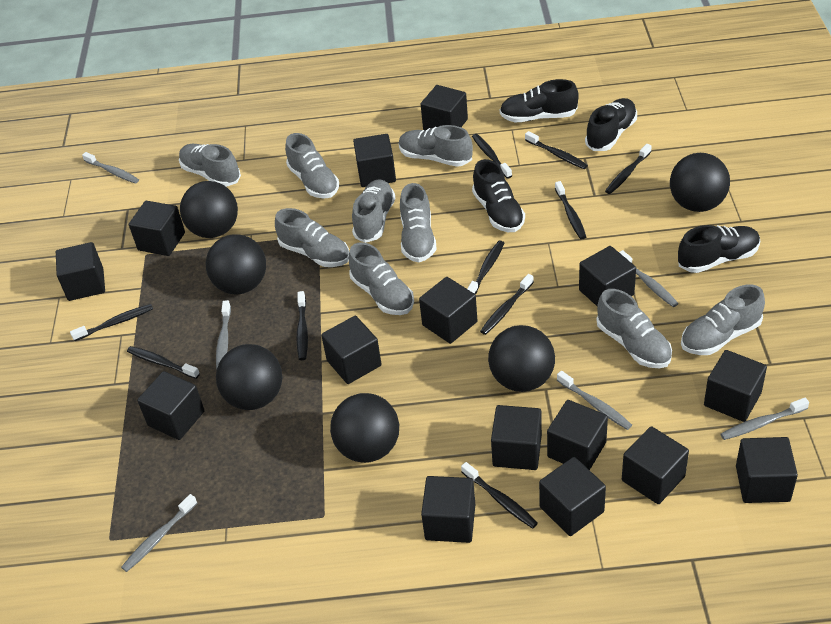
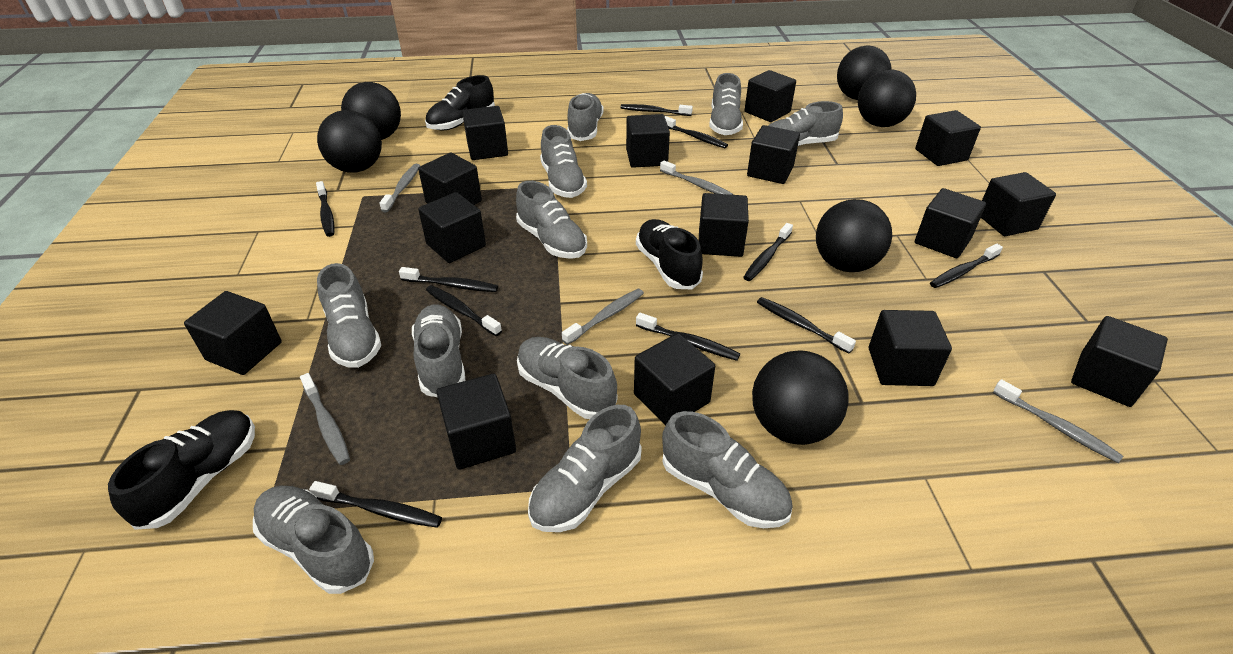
black shoe: [472,159,525,232] [500,79,579,122] [585,98,637,151] [678,225,760,273] = 4 -> [108,410,255,530] [425,75,495,131] [636,219,703,289] = 3
grey shoe: [179,144,241,187] [275,208,349,267] [285,133,339,199] [349,242,414,315] [352,179,395,243] [399,125,473,167] [400,183,437,262] [597,289,672,368] [681,284,765,355] = 9 -> [253,486,374,594] [317,263,381,368] [412,304,465,397] [516,181,587,259] [517,337,617,419] [528,405,642,532] [540,125,587,198] [567,93,604,141] [662,411,793,528] [709,73,743,135] [768,101,843,146] = 11
grey toothbrush: [82,152,139,184] [121,494,197,572] [216,300,231,369] [557,371,632,430] [619,250,679,307] [720,398,809,440] = 6 -> [300,373,350,465] [379,164,420,212] [562,289,644,345] [660,160,733,195] [993,379,1123,463] = 5

